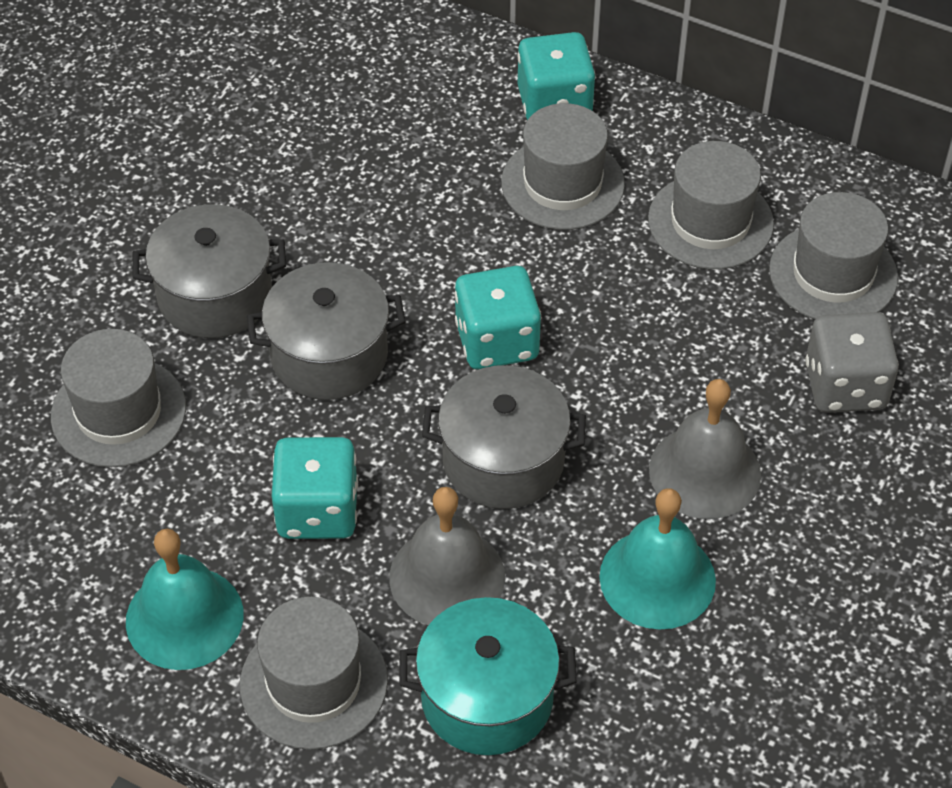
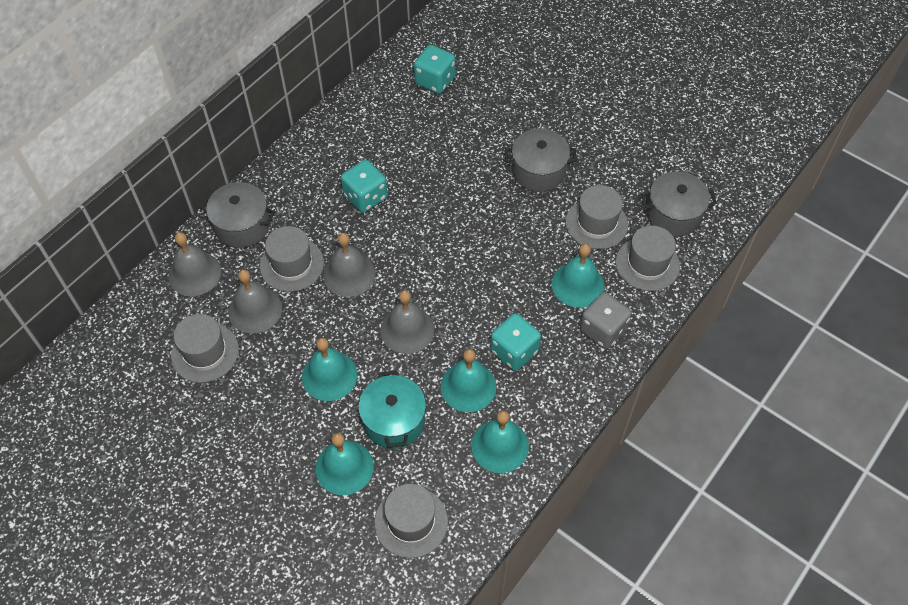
grey bell: [389,487,505,625] [649,379,761,519] = 2 -> [169,232,221,296] [229,270,282,333] [323,233,375,297] [380,290,434,354] = 4
turquoise bell: [126,529,243,670] [599,488,716,630] = 2 -> [302,338,357,401] [316,433,374,495] [441,349,496,412] [471,410,529,473] [552,244,604,308] = 5

